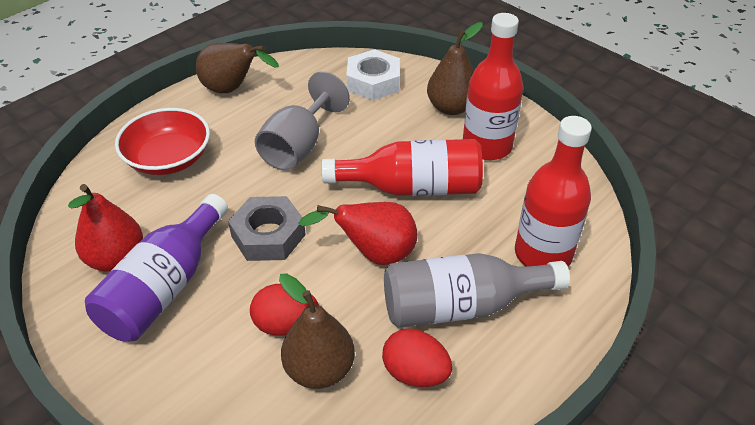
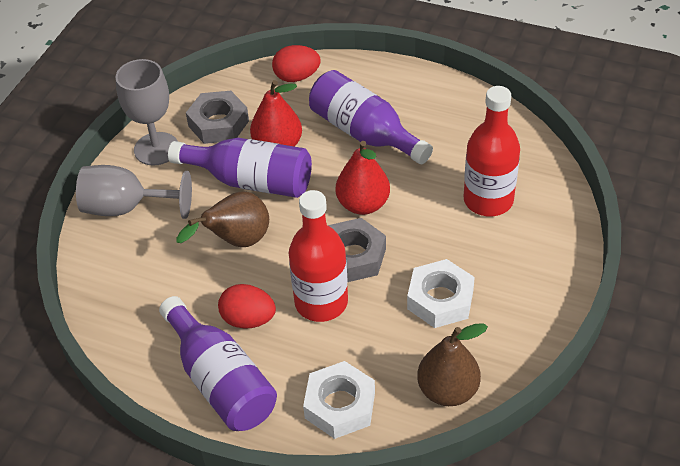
brown pear: [196,43,279,93] [279,273,355,389] [427,22,483,115] = 3 -> [176,192,269,247] [417,323,488,406] = 2
grey bottle: [384,253,570,328] = 1 -> none = 0
grey goblet: [255,71,350,171] = 1 -> [76,165,192,219] [116,59,178,166] = 2
grey nut: [228,196,306,261] = 1 -> [186,91,249,144] [328,218,386,282] = 2
purple bottle: [85,194,228,342] = 1 -> [159,296,277,431] [168,138,312,198] [309,70,433,164] = 3
red bottle: [322,139,483,196] [463,13,524,160] [515,116,592,267] = 3 -> [289,190,348,322] [464,86,520,216] = 2
red bowl: [115,108,210,175] = 1 -> none = 0
white nut: [346,49,400,101] = 1 -> [303,361,375,439] [407,259,475,328] = 2

